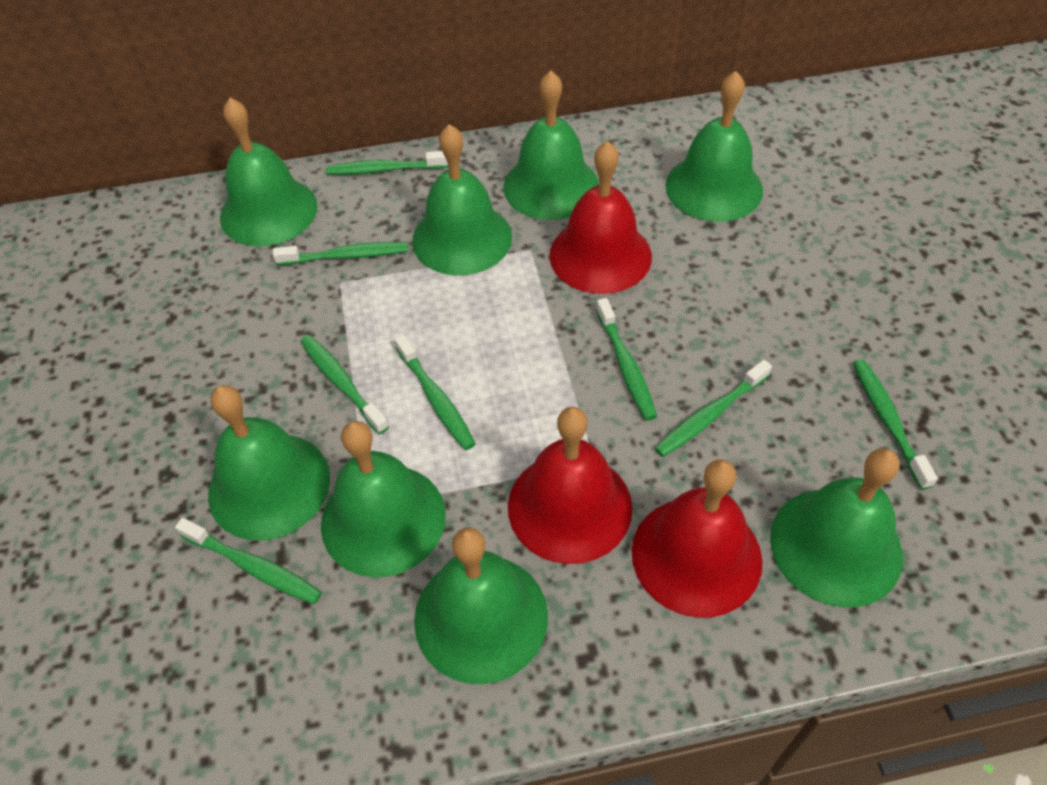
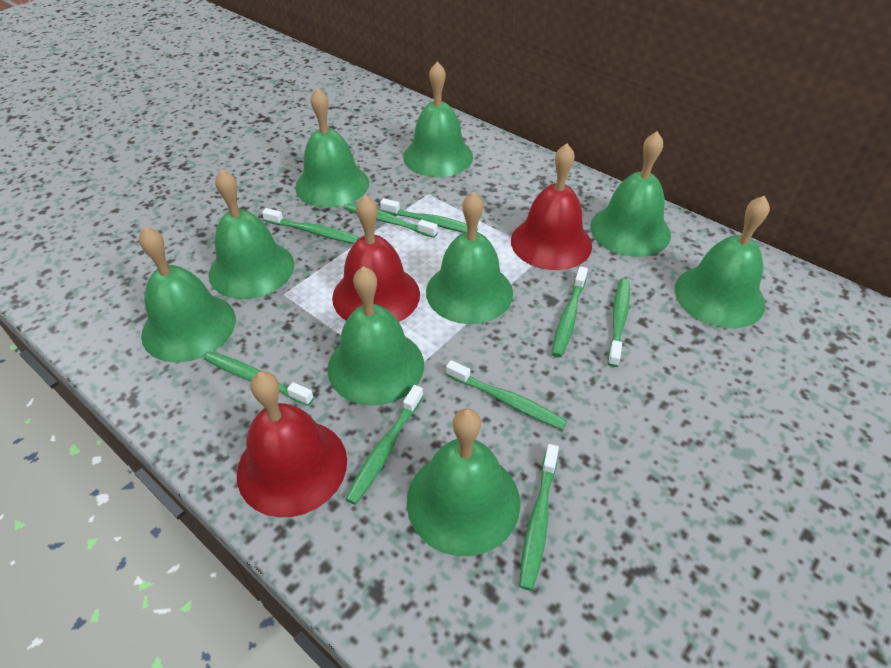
green bell: [208,385,330,541] [220,98,318,246] [321,421,446,577] [412,124,512,275] [414,527,548,684] [503,71,599,220] [665,71,763,222] [770,448,903,608] = 8 -> [139,226,236,362] [209,169,294,299] [295,88,369,208] [328,266,424,406] [403,62,473,177] [407,408,520,556] [426,192,513,324] [590,131,671,257] [675,196,770,328] = 9
green toothbrush: [175,518,322,604] [273,242,408,265] [300,335,389,434] [326,151,448,175] [394,334,476,450] [596,298,657,421] [655,360,772,457] [853,359,938,490] = 8 -> [204,351,314,406] [262,208,359,243] [345,203,438,238] [346,385,423,505] [380,198,478,233] [446,360,567,430] [519,444,559,591] [552,266,588,357] [608,278,630,367] = 9

